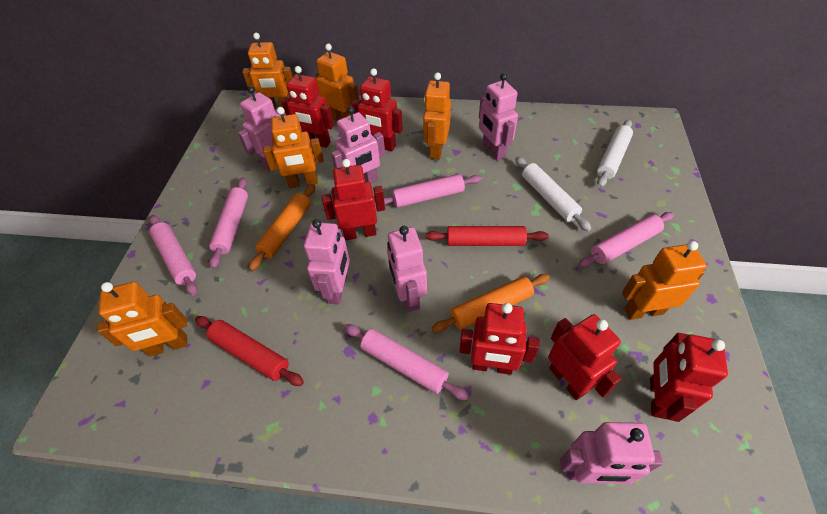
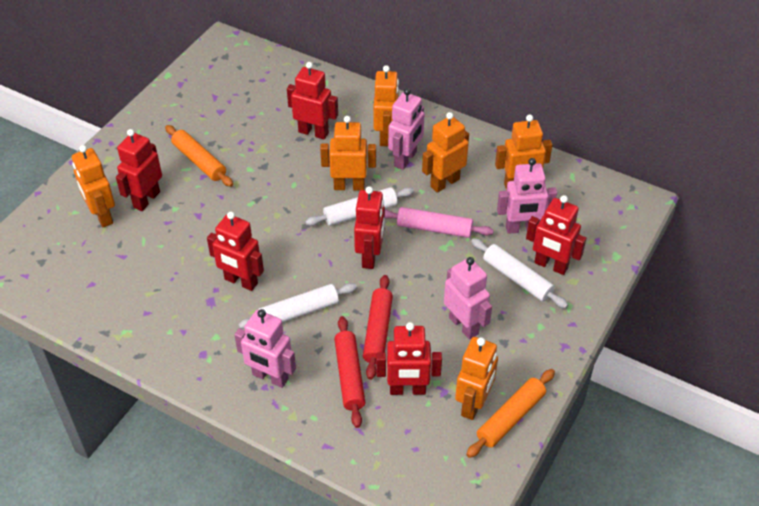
pink robot: [238,86,286,171] [304,219,350,305] [331,106,385,183] [387,226,427,312] [479,73,518,161] [560,422,663,484] = 6 -> [234,309,296,388] [388,88,424,170] [444,257,492,340] [497,158,557,234] = 4
pink rolling pin: [149,215,197,296] [209,177,248,269] [344,324,469,400] [374,174,482,208] [579,212,674,268] = 5 -> [385,207,493,238] = 1
white rolling pin: [515,157,591,231] [597,120,633,187] = 2 -> [238,283,357,329] [305,187,414,226] [471,238,568,308] = 3

